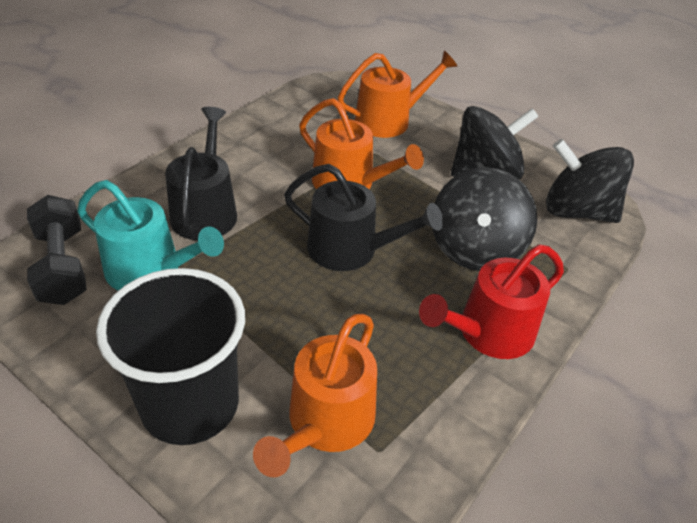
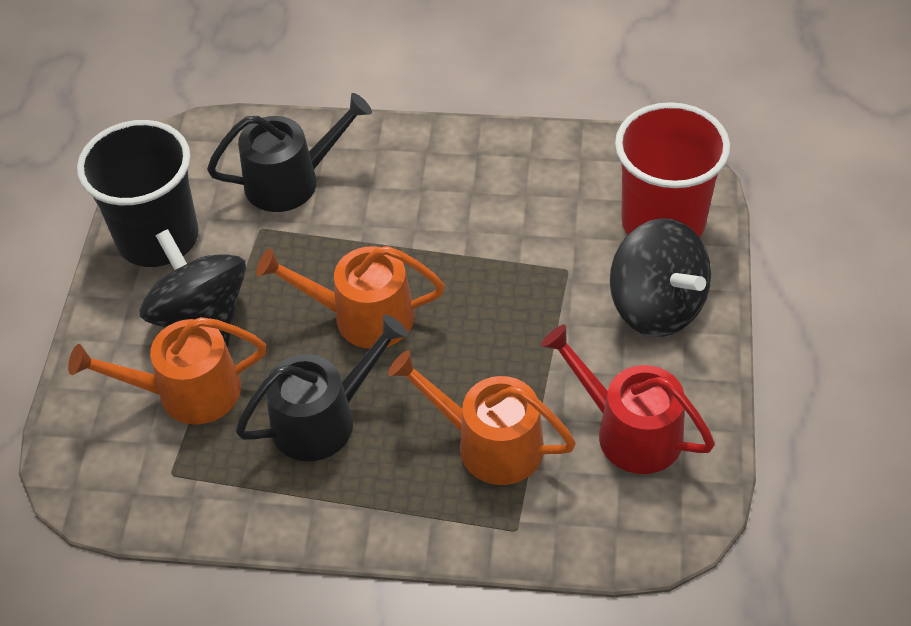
black dumbbell: [27,195,87,305] = 1 -> none = 0
black spinning top: [432,167,537,271] [451,106,538,180] [546,139,634,223] = 3 -> [140,229,246,347] [610,218,711,337] = 2
red cup: none = 0 -> [615,102,730,238] = 1
turquoise watering can: [77,180,224,291] = 1 -> none = 0

